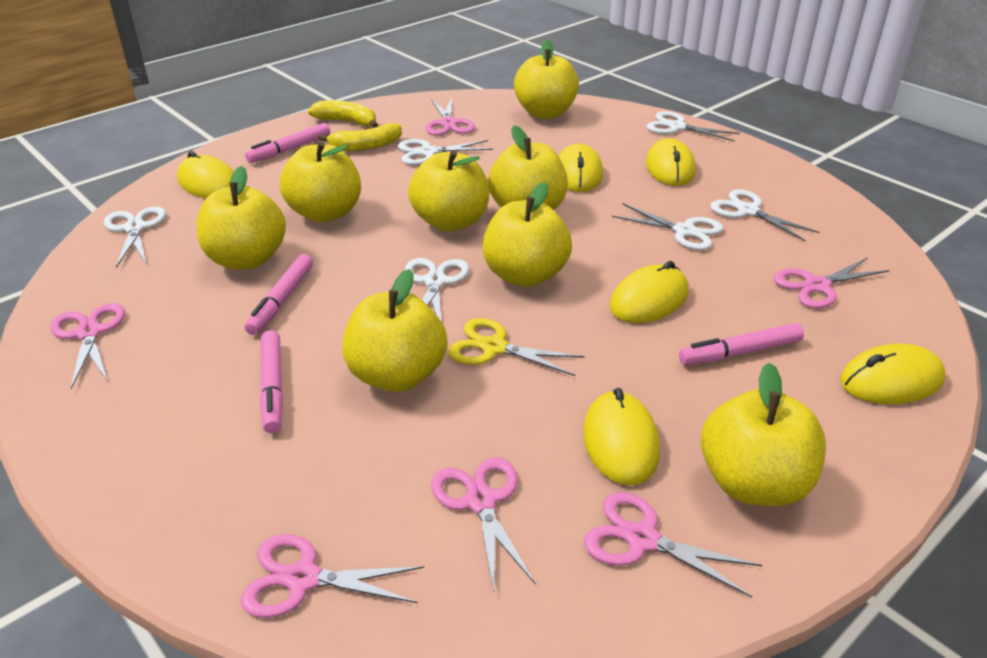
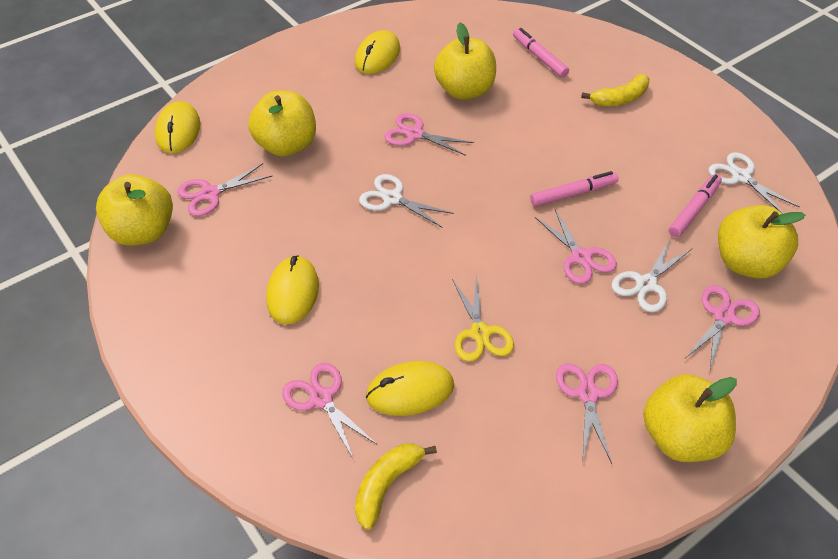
pink marker: [245,123,330,163] [245,254,313,335] [260,330,283,433] [679,323,804,365] = 4 -> [513,28,569,78] [530,171,619,207] [669,174,722,237] = 3
white scissors: [104,206,166,268] [398,139,493,165] [405,258,469,321] [612,203,724,250] [646,111,740,142] [710,189,820,241] = 6 -> [359,174,454,228] [612,239,692,313] [708,152,800,214] = 3
yellow apple: [196,166,286,270] [280,142,361,222] [342,269,447,392] [408,150,489,231] [482,182,572,287] [488,125,568,210] [514,40,579,119] [701,363,826,506] = 8 -> [96,174,173,246] [248,91,316,157] [434,23,496,100] [643,374,737,462] [718,205,805,279] = 5
yellow mouse: [177,151,234,198] [559,144,603,192] [583,388,660,486] [609,261,689,323] [646,138,696,186] [840,344,946,404] = 6 -> [155,101,200,153] [266,255,319,325] [355,30,400,74] [366,361,454,416] = 4

